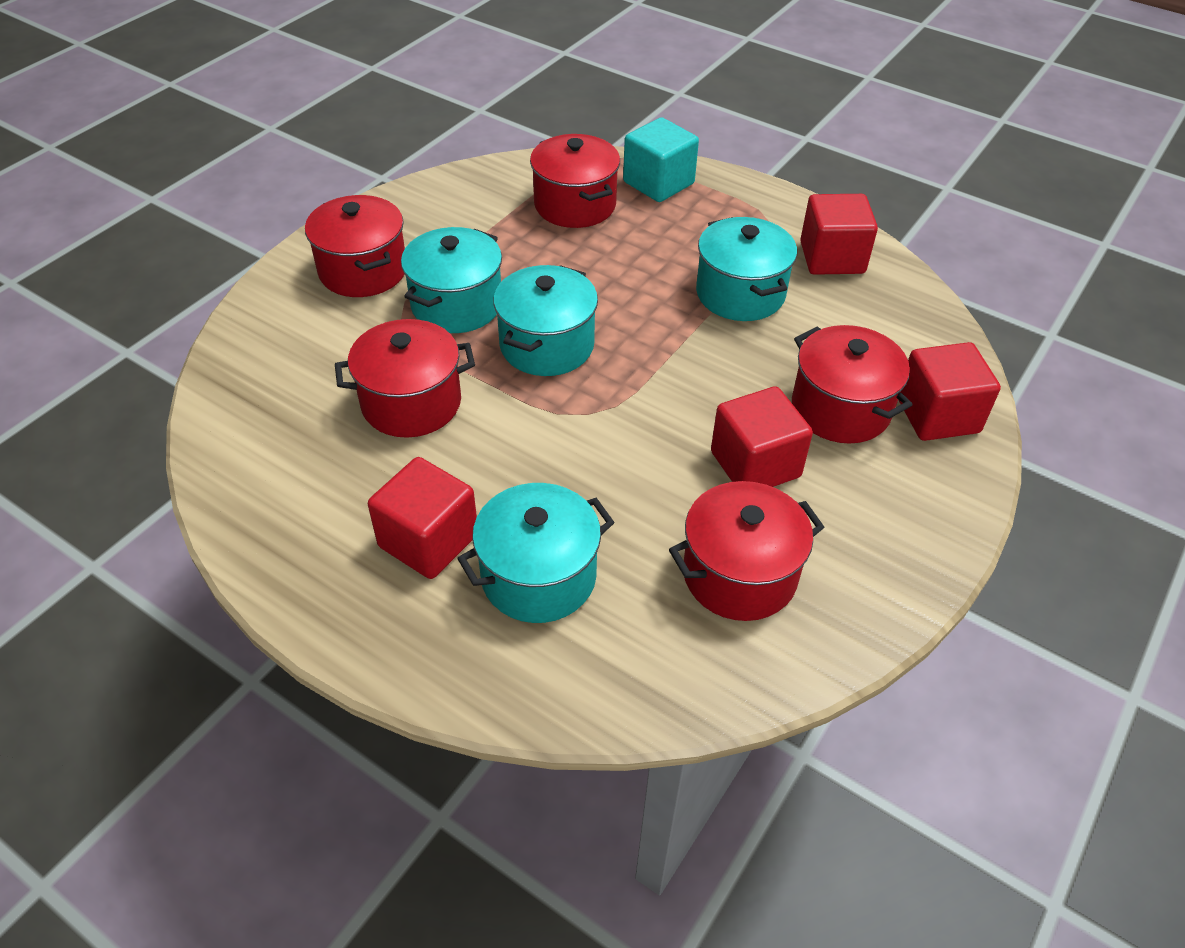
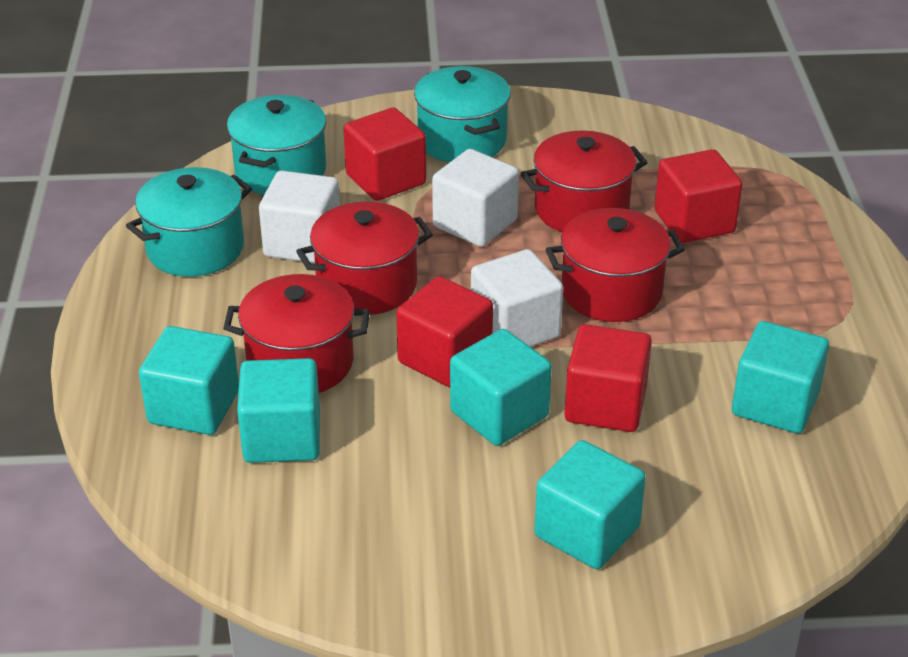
red pot: [305,195,405,297] [335,319,475,438] [530,134,620,228] [669,481,824,621] [792,325,913,443] = 5 -> [223,274,370,393] [296,201,433,315] [521,130,648,232] [546,208,685,322] = 4
turquoise cube: [623,117,699,202] = 1 -> [139,326,239,435] [237,358,320,463] [450,329,552,446] [534,440,646,569] [732,321,829,434] = 5
turquoise pot: [401,227,502,333] [457,483,615,623] [493,265,598,376] [696,217,797,321] = 4 -> [126,167,252,277] [227,95,326,195] [414,66,511,163] = 3
white cube: none = 0 -> [259,171,340,263] [432,149,519,247] [471,249,563,347] = 3

